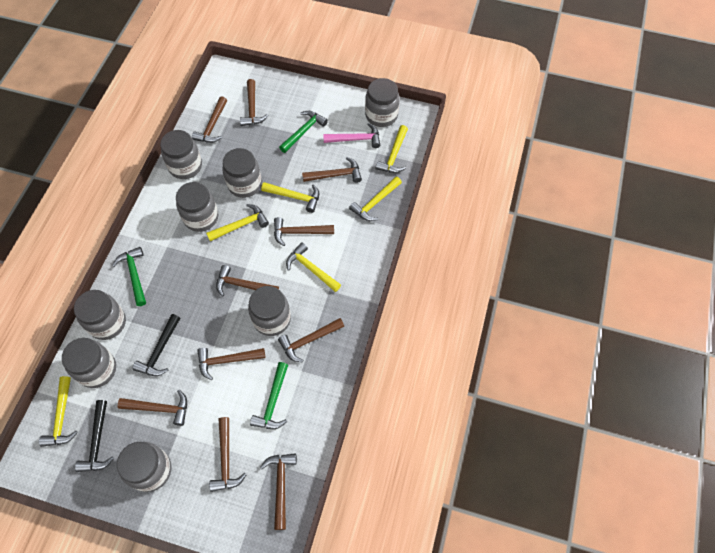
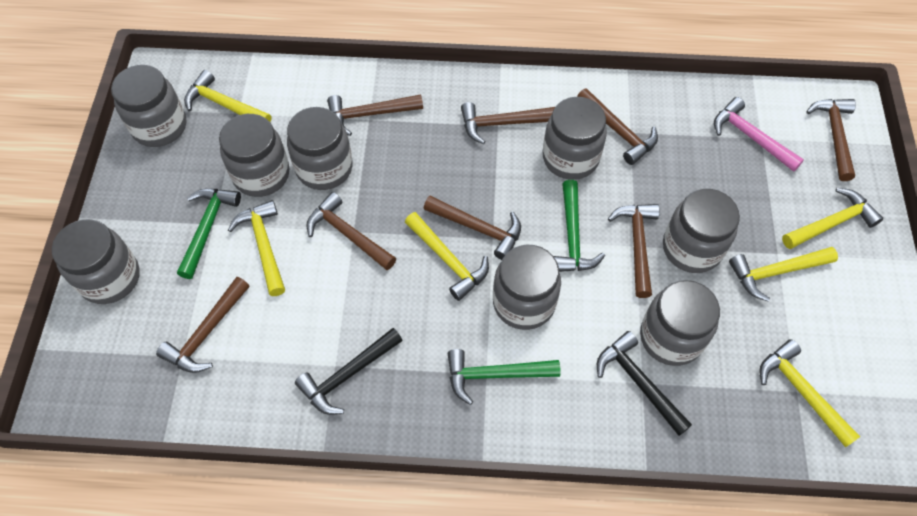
brown hammer: [118,390,187,426] [192,96,227,143] [197,348,265,380] [209,417,247,492] [216,265,279,297] [240,79,268,126] [260,453,297,530] [274,217,334,246] [278,318,344,362] [302,157,362,183] = 10 -> [156,277,250,373] [307,192,396,270] [327,94,423,136] [423,196,521,260] [461,102,555,144] [577,88,658,165] [608,204,660,298] [806,99,856,181] = 8

